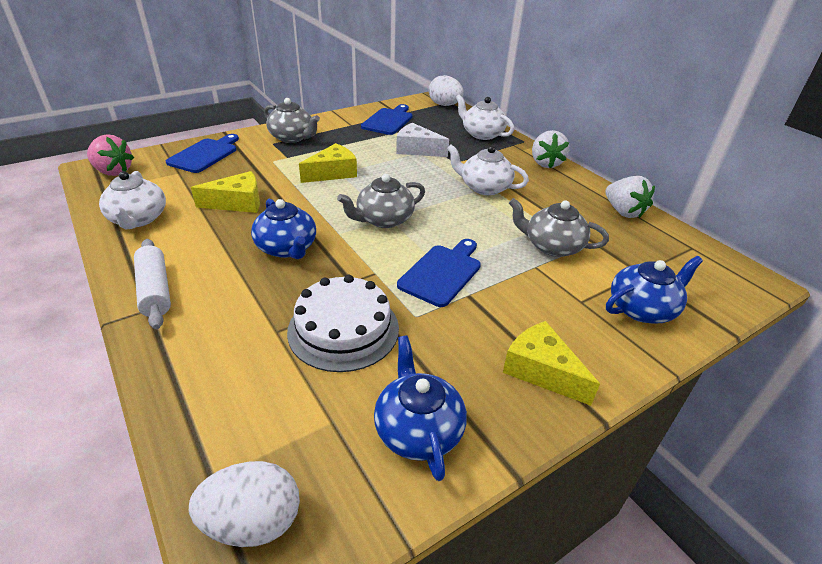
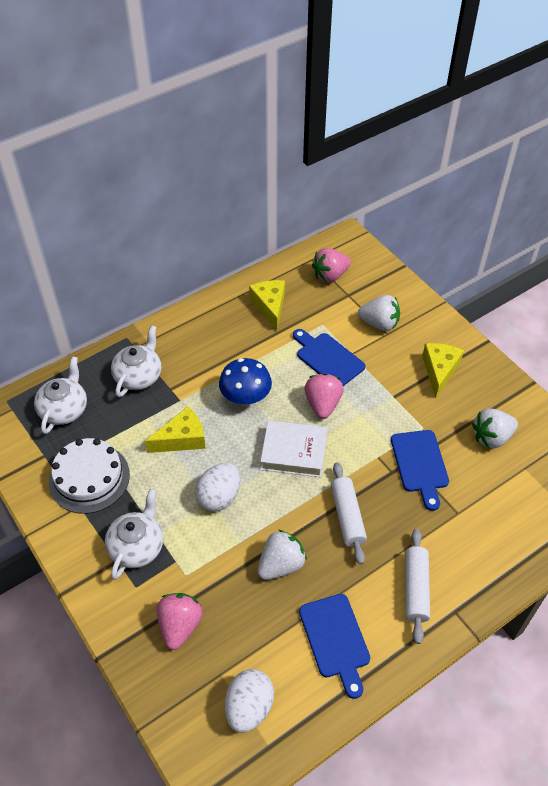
blue mushroom: none = 0 -> [219,358,272,407] = 1
blue teapot: [251,199,316,259] [374,336,467,481] [606,256,703,324] = 3 -> none = 0
grey teapot: [264,98,320,143] [337,174,425,228] [509,198,609,257] = 3 -> none = 0
pink strawberry: [87,134,134,176] = 1 -> [156,593,203,650] [305,373,344,419] [312,248,351,283] = 3
white book: none = 0 -> [260,420,327,477] = 1
white cheese: [396,123,449,157] = 1 -> none = 0
white rolling pin: [134,239,171,329] = 1 -> [331,462,367,565] [405,529,430,644] = 2
white strawberry: [532,130,569,168] [605,176,655,218] = 2 -> [258,530,307,580] [358,295,400,331] [472,408,518,449] = 3

